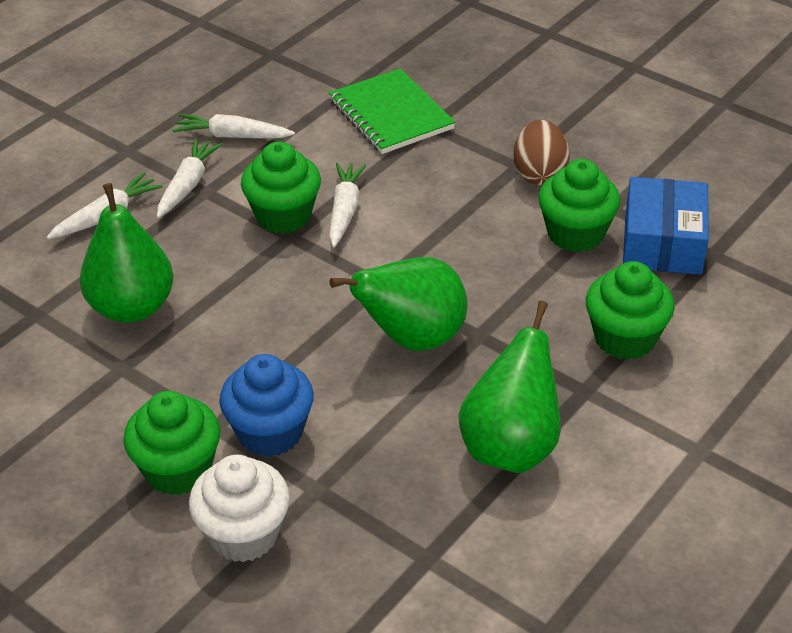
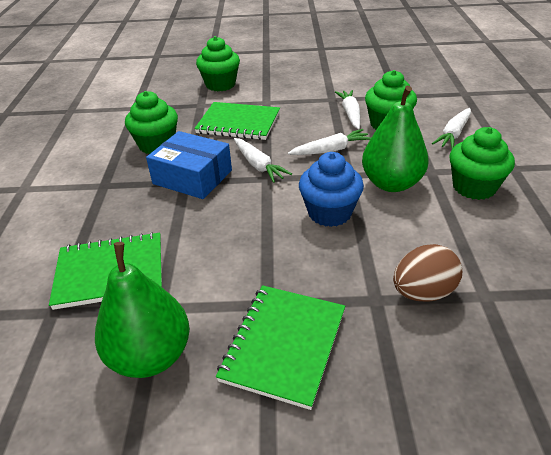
green notebook: [329,69,455,154] = 1 -> [49,232,162,310] [194,102,280,140] [216,285,345,410] = 3
green pear: [80,183,174,323] [329,257,468,351] [459,301,561,473] = 3 -> [95,242,190,378] [362,86,429,192] = 2
white cupcake: [189,455,290,562] = 1 -> none = 0

